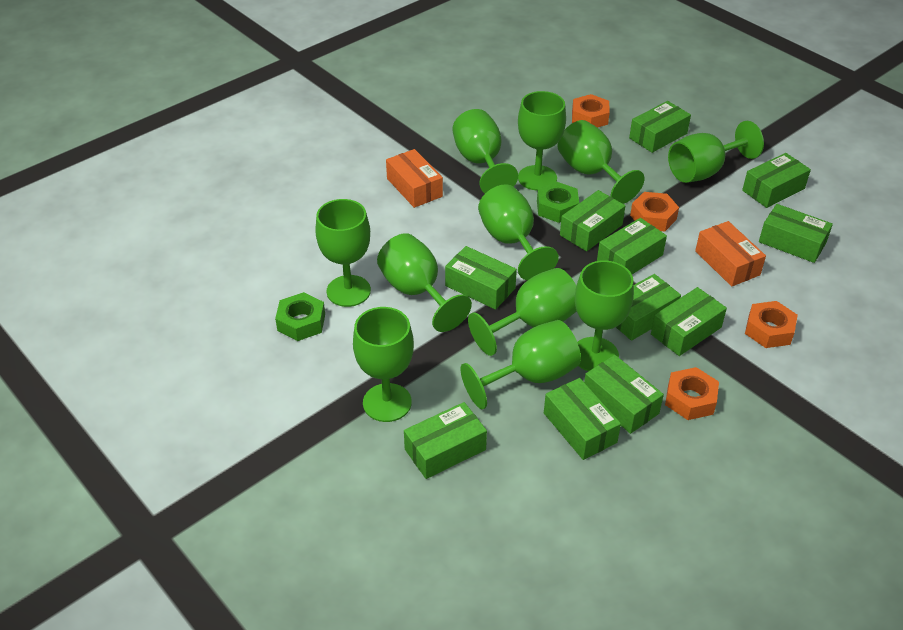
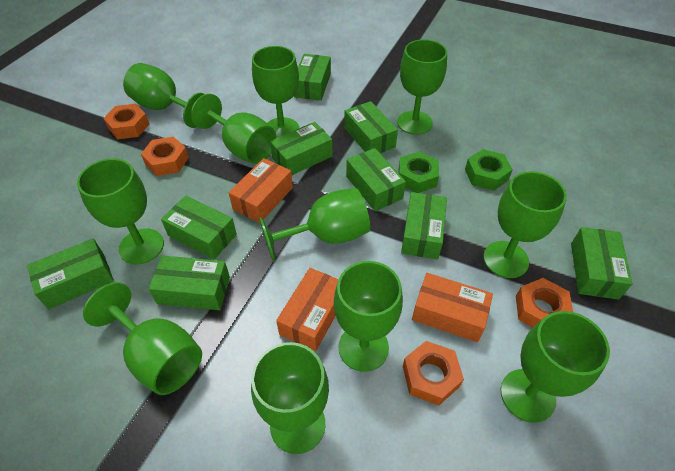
green box: [404,402,487,479] [445,246,517,310] [544,378,621,460] [560,190,625,251] [584,355,664,434] [597,218,667,274] [616,274,681,341] [629,101,691,153] [651,287,727,356] [742,153,811,208] [759,204,833,263] = 11 -> [27,238,114,309] [148,255,230,310] [161,196,237,260] [270,122,333,175] [294,54,331,101] [344,101,398,153] [346,148,406,211] [401,192,447,260] [571,227,632,300] = 9
orange box: [386,149,443,208] [695,221,766,287] = 2 -> [229,158,293,223] [276,268,338,352] [412,273,493,342] = 3

